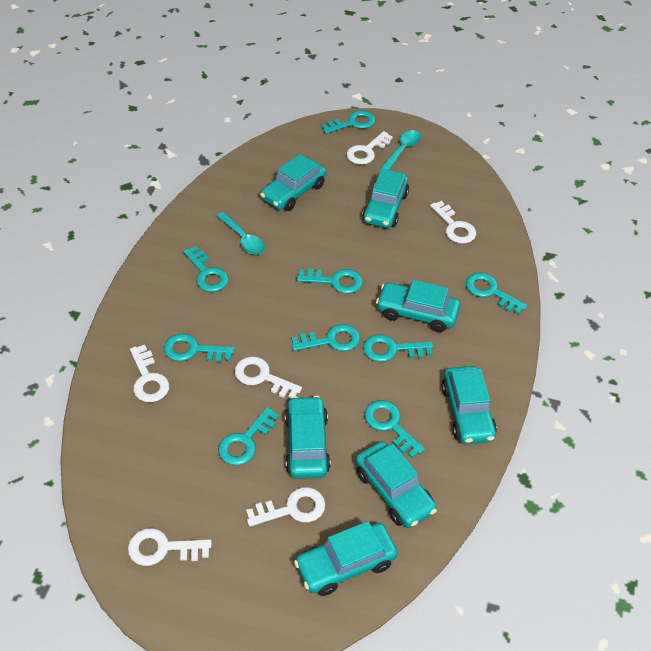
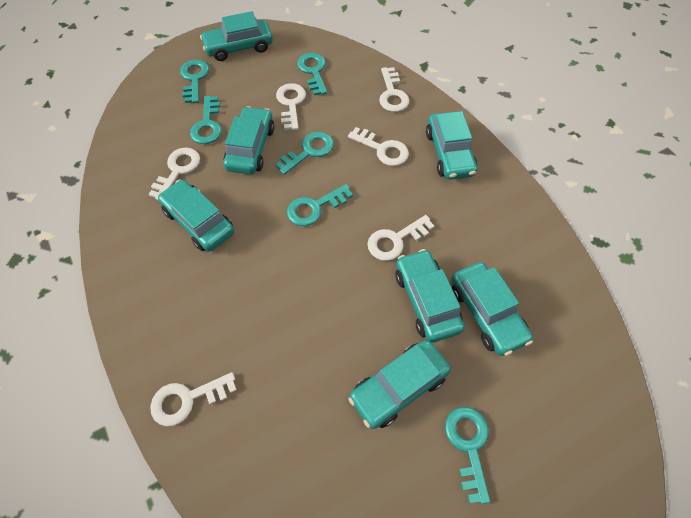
turquoise key: [164,333,235,362] [183,246,229,292] [218,407,279,465] [291,324,360,351] [297,268,363,294] [321,110,375,134] [363,334,433,362] [364,400,425,458] [466,272,528,314] = 9 -> [180,59,209,103] [190,96,222,144] [275,132,334,175] [287,184,353,226] [297,53,327,96] [445,407,490,504] = 6
turquoise spoon: [217,212,265,255] [380,130,421,170] = 2 -> none = 0

